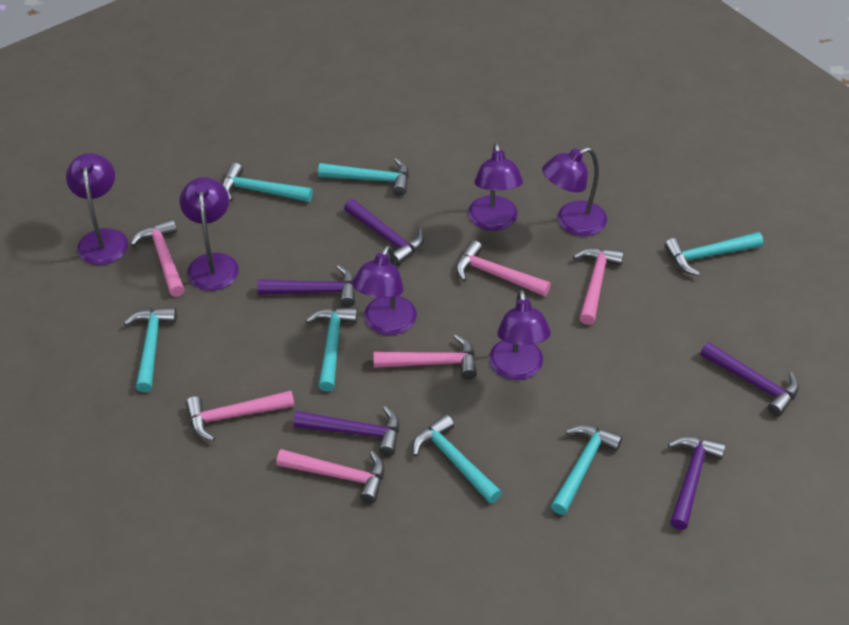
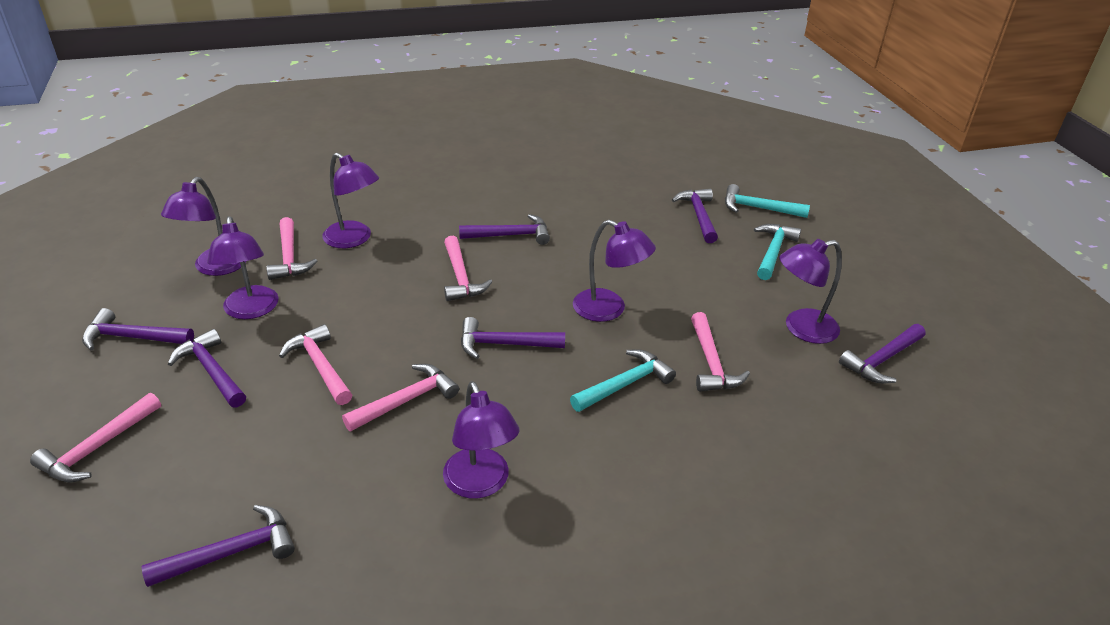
purple hammer: [257,265,355,307] [293,406,399,456] [344,199,424,266] [668,436,726,530] [700,342,799,416] = 5 -> [82,308,194,350] [141,505,295,587] [168,329,246,408] [459,214,550,245] [461,317,565,359] [672,189,718,243] [839,324,926,384] = 7
turquoise hammer: [124,307,177,392] [223,163,313,202] [305,307,358,391] [318,158,409,196] [413,414,502,504] [551,425,623,515] [664,232,763,276] = 7 -> [570,349,676,412] [725,184,810,218] [754,224,801,280] = 3

